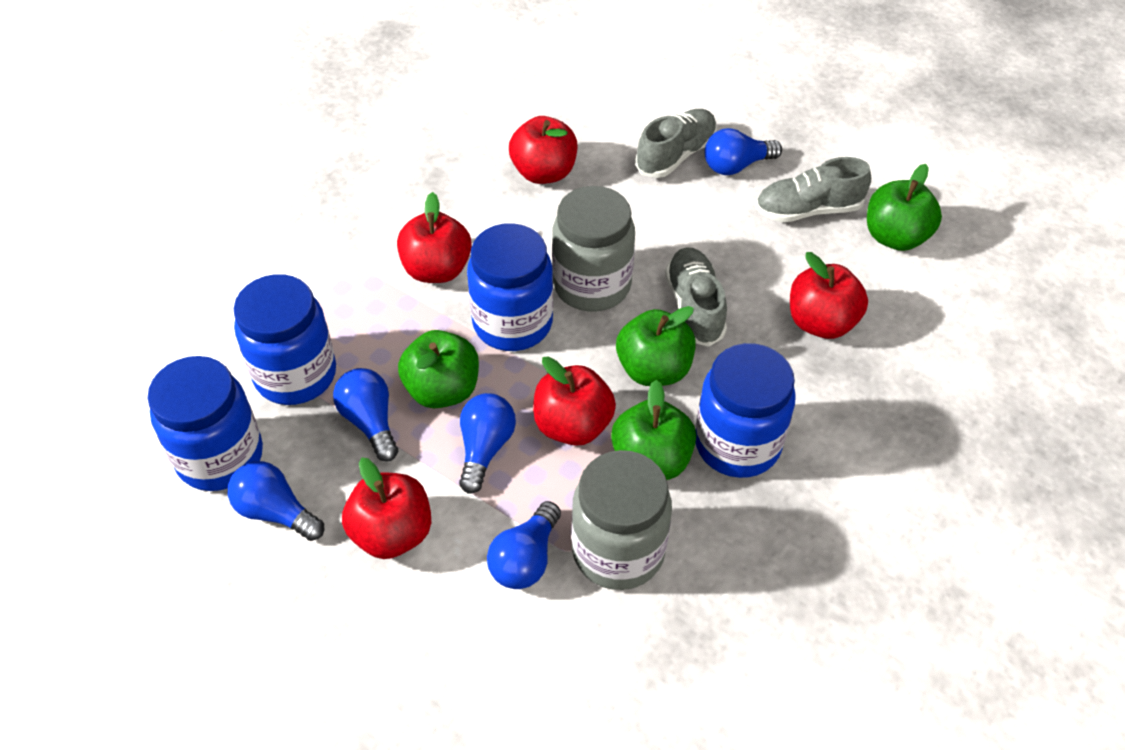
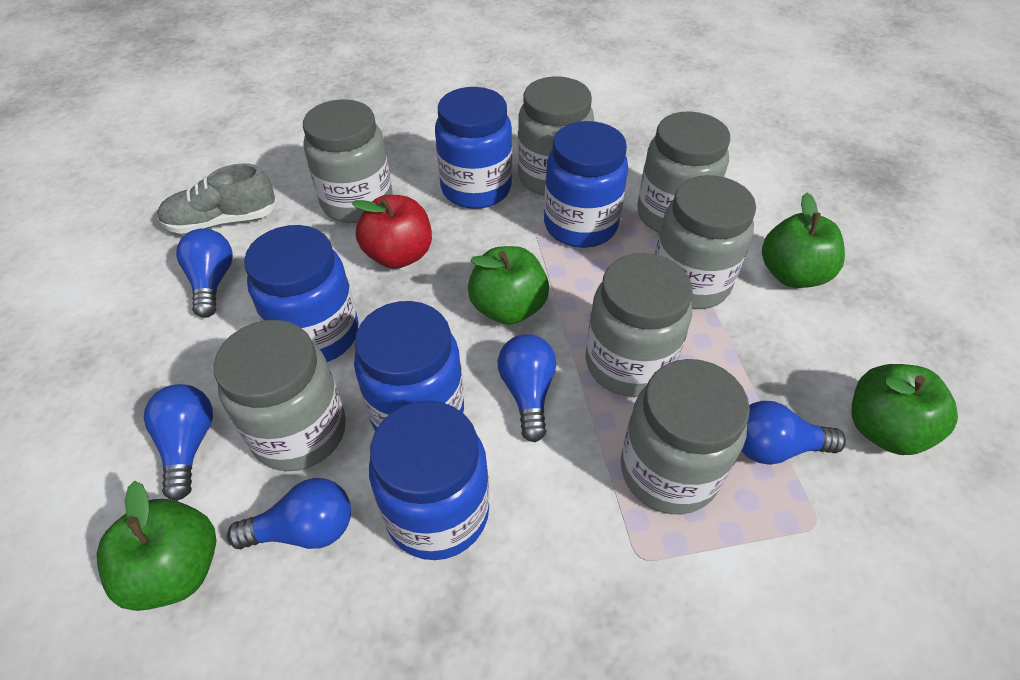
blue jar: [148,356,263,491] [234,274,336,405] [467,223,553,351] [695,343,796,478] = 4 -> [244,225,359,362] [354,301,464,431] [369,401,489,560] [435,87,512,209] [544,121,628,248] = 5
grey jar: [552,186,635,311] [571,450,672,590] = 2 -> [214,320,346,471] [303,99,393,223] [518,77,594,196] [585,253,693,397] [621,359,750,514] [638,111,730,233] [655,175,756,309] = 7
grey shoe: [635,109,717,178] [665,247,727,347] [755,157,871,222] = 3 -> [157,163,277,234] = 1
red apple: [342,458,431,559] [397,192,472,283] [509,116,577,184] [533,356,616,446] [790,252,868,339] = 5 -> [352,195,432,269] = 1

